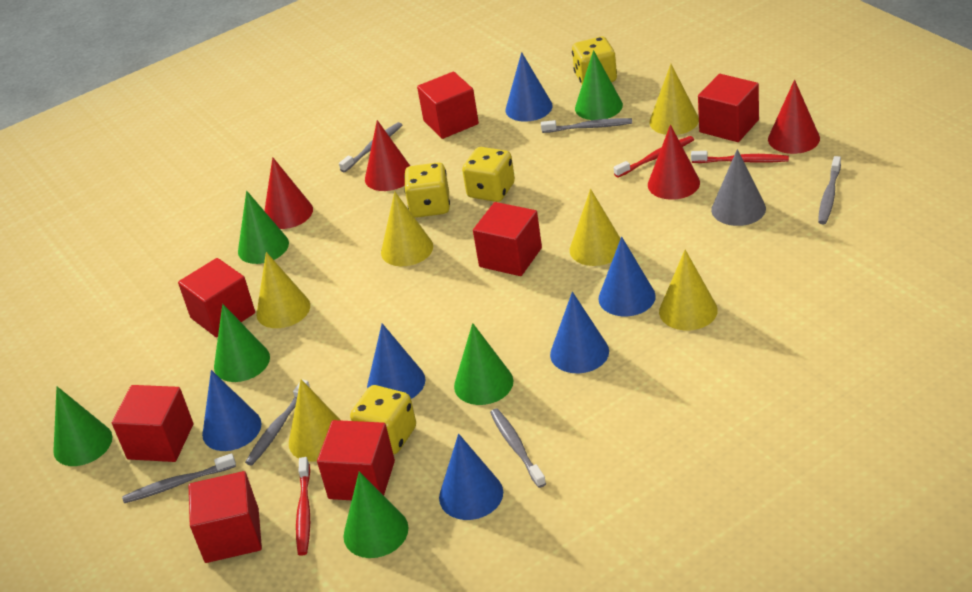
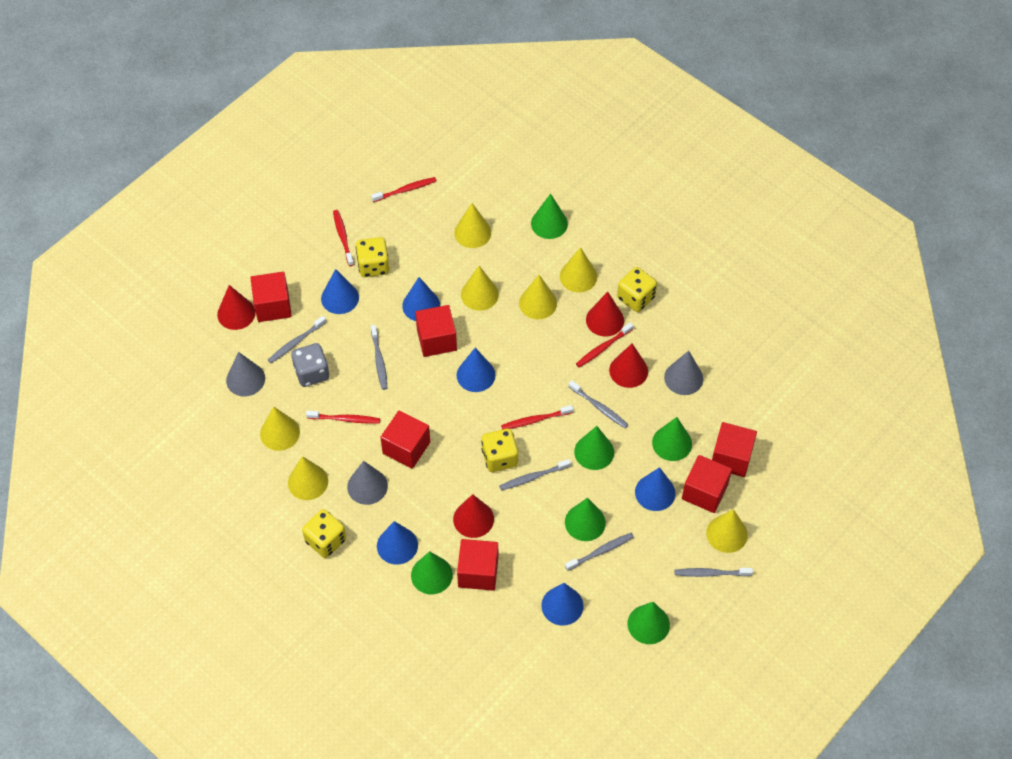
grey cone: [711,149,766,226] = 1 -> [226,352,265,396] [347,461,388,505] [664,351,703,395] = 3
grey dice: none = 0 -> [291,343,329,387] = 1
red cube: [112,385,193,462] [178,258,255,338] [189,471,262,563] [317,420,395,500] [417,71,479,139] [473,202,542,276] [698,74,759,142] = 7 -> [250,272,292,322] [380,410,430,469] [415,305,457,357] [457,539,498,591] [682,455,732,513] [712,422,757,477] = 6
red toothbrush: [296,457,310,556] [614,136,694,178] [691,151,789,163] = 3 -> [306,411,380,424] [333,210,354,266] [371,177,436,202] [501,405,573,430] [576,322,634,367] = 5
yellow cone: [256,252,310,328] [289,379,341,461] [381,191,433,266] [570,189,621,266] [649,64,699,135] [659,250,718,330] = 6 -> [260,406,300,451] [288,456,328,500] [454,203,491,248] [461,266,499,311] [519,275,557,319] [560,247,597,292] [706,509,748,553] = 7

